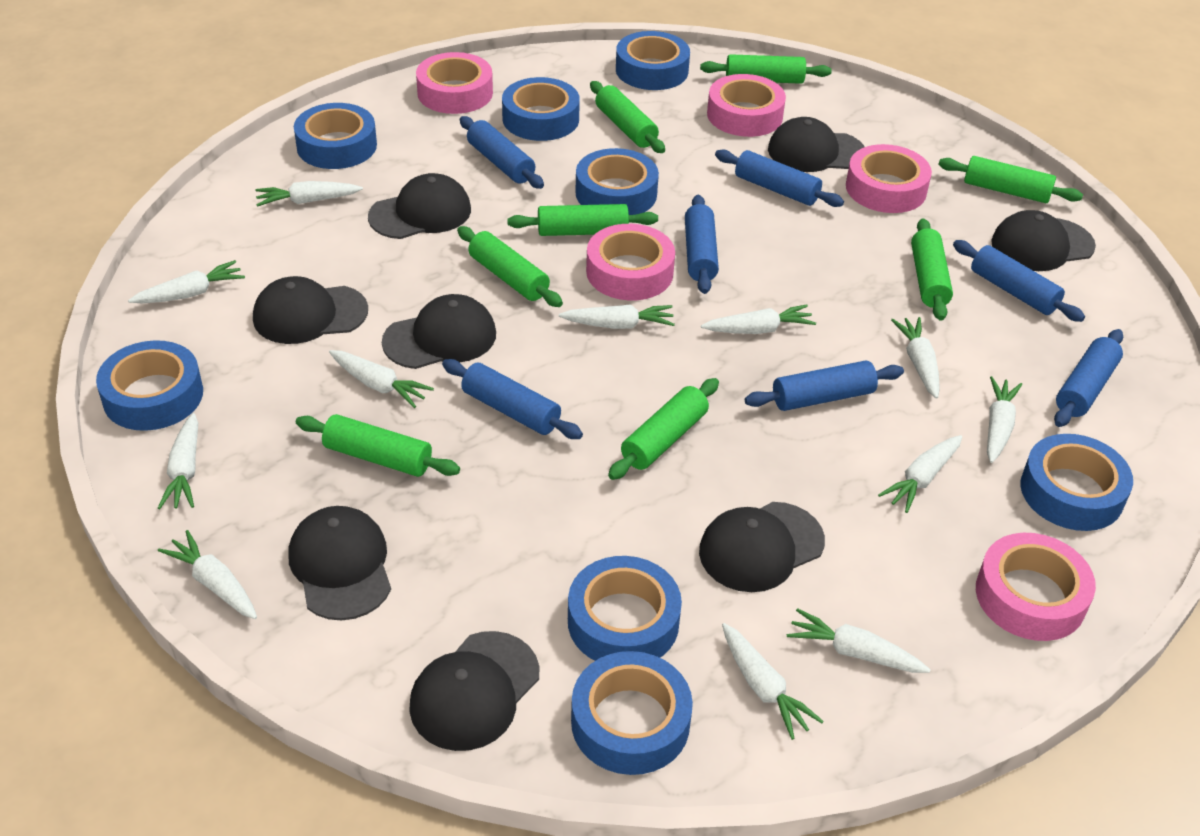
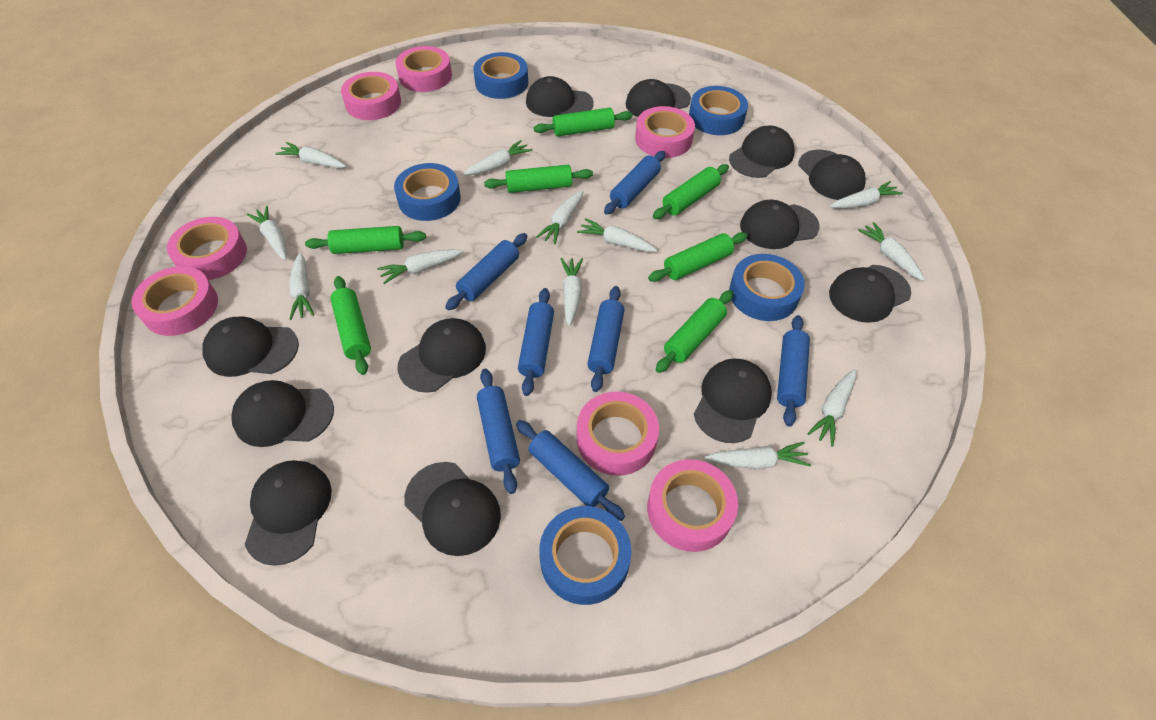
black cap: [253,276,368,344] [288,506,391,621] [368,173,471,239] [382,294,496,369] [409,631,539,751] [699,502,825,592] [768,117,865,172] [991,210,1096,271] = 8 -> [202,317,299,377] [231,380,334,447] [245,460,332,566] [397,318,486,393] [404,462,501,556] [526,76,594,117] [626,79,691,117] [694,358,772,443] [729,126,795,178] [740,200,820,249] [798,150,866,200] [829,265,911,323] = 12
blue tape: [96,340,203,431] [294,103,377,169] [502,77,580,141] [568,556,682,661] [571,651,693,775] [575,148,659,215] [616,31,690,90] [1020,434,1133,531] = 8 -> [394,163,461,221] [473,52,528,99] [539,506,632,605] [689,86,748,135] [729,254,805,321] = 5
green rolling pin: [296,414,460,477] [457,226,563,307] [507,204,658,236] [590,81,665,153] [608,378,719,480] [700,54,832,84] [911,218,953,321] [938,156,1083,203] = 8 -> [305,226,426,254] [330,276,371,375] [484,165,593,193] [534,108,633,136] [648,232,748,282] [653,164,729,219] [656,290,733,373] = 7
pink tape: [416,52,493,114] [586,224,675,300] [707,74,786,137] [846,144,932,213] [976,533,1096,641] = 5 -> [132,266,218,336] [167,217,247,280] [341,72,401,120] [395,46,452,92] [577,392,659,476] [635,106,695,158] [647,459,738,552] = 7

